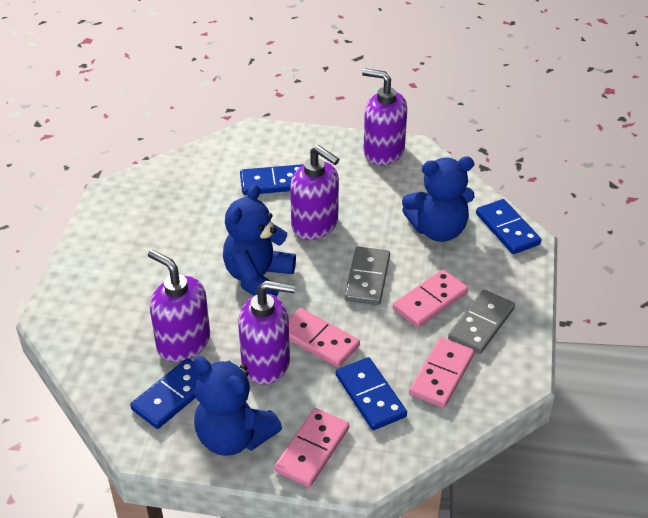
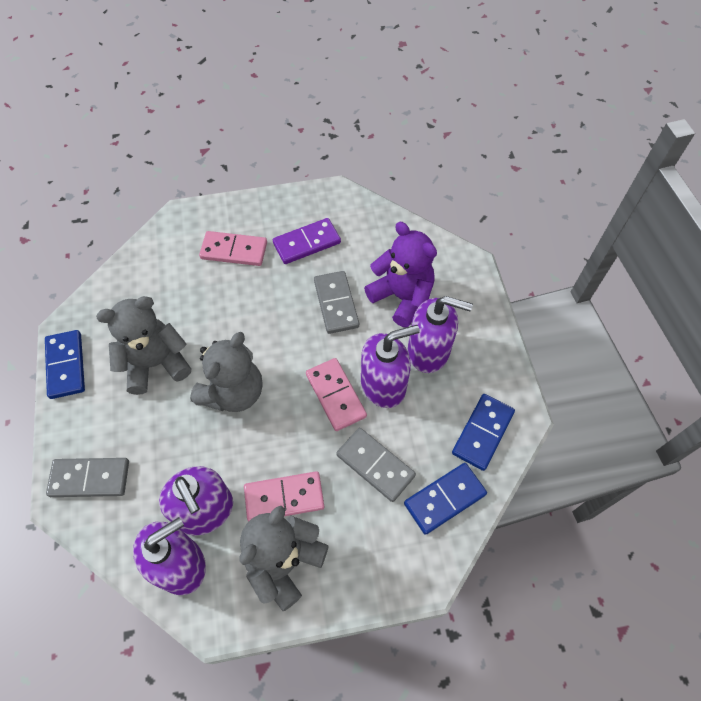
blue domino: [130,358,201,429] [240,164,303,195] [336,357,407,430] [476,199,541,254] = 4 -> [45,330,85,399] [404,463,487,535] [452,394,515,471] = 3
blue teddy bear: [193,356,282,456] [223,184,296,297] [402,157,475,242] = 3 -> none = 0
grey domino: [344,246,390,305] [448,290,515,354] = 2 -> [46,458,129,497] [314,271,359,334] [336,428,416,502] = 3
grey teddy bear: none = 0 -> [96,296,191,395] [190,332,262,412] [239,506,329,611] = 3
pink domino: [274,408,349,487] [289,308,360,367] [393,269,468,328] [409,337,474,408] = 4 -> [199,231,267,266] [244,471,324,522] [306,358,367,431] = 3
purple domino: none = 0 -> [273,218,341,264] = 1
purple teddy bear: none = 0 -> [364,222,437,327] = 1

